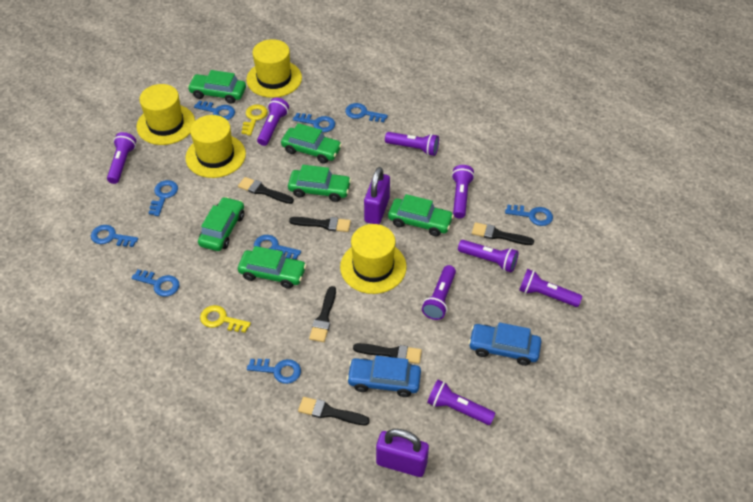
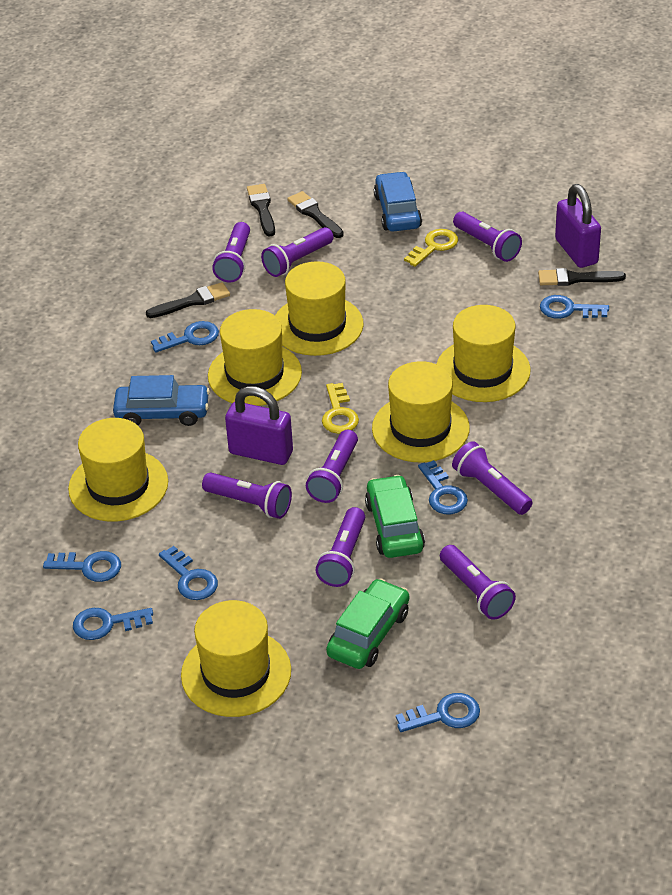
black brush: [238,177,294,204] [289,217,351,232] [298,397,370,425] [309,286,336,342] [353,343,422,364] [472,222,534,245] = 6 -> [146,282,230,318] [247,184,275,237] [287,191,344,238] [538,268,626,286] = 4
blue key: [91,225,138,247] [131,269,180,297] [149,180,178,216] [194,101,235,120] [247,359,301,384] [254,235,301,259] [293,113,335,132] [345,103,388,122] [505,205,553,226] = 9 -> [43,551,121,582] [73,608,153,640] [151,321,219,353] [159,546,218,600] [396,693,480,732] [418,460,468,514] [540,295,609,319] = 7
green car: [187,70,246,104] [198,197,244,251] [238,246,307,289] [281,123,342,164] [288,165,351,202] [388,194,454,236] = 6 -> [326,578,409,669] [365,475,425,558] = 2
yellow hat: [136,84,195,145] [186,115,246,178] [246,39,302,98] [340,224,407,294] = 4 -> [68,418,168,522] [181,600,291,717] [208,309,302,406] [275,261,364,356] [372,361,470,463] [436,305,531,402] = 6

